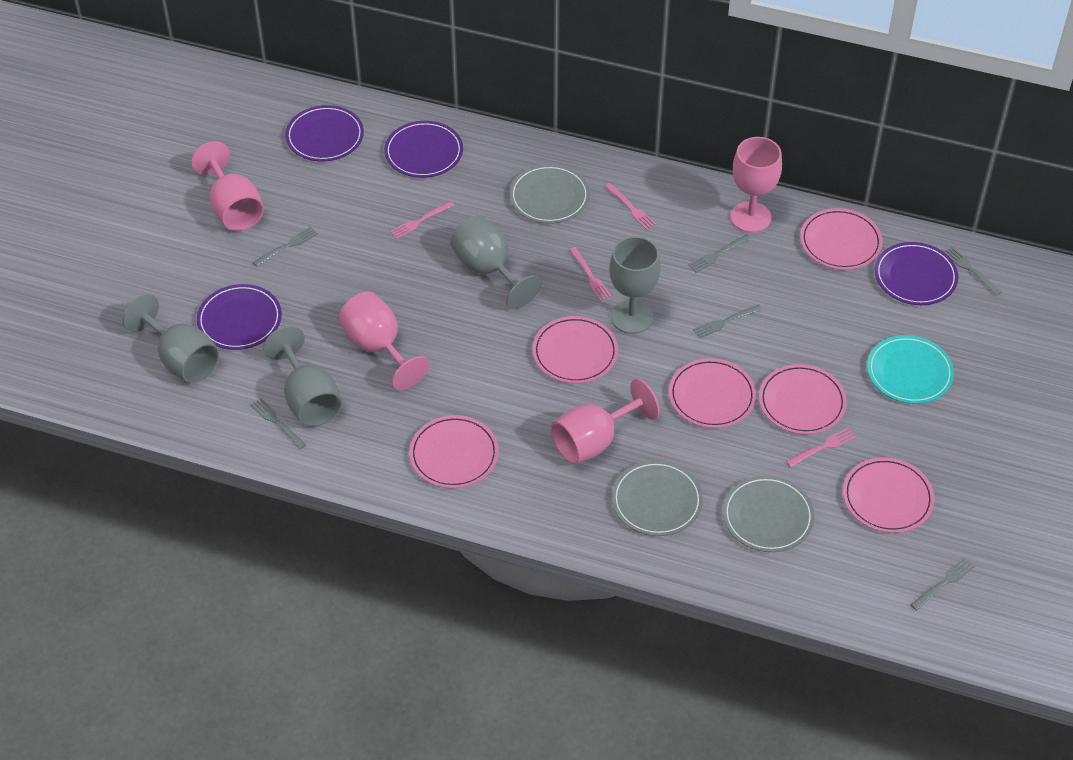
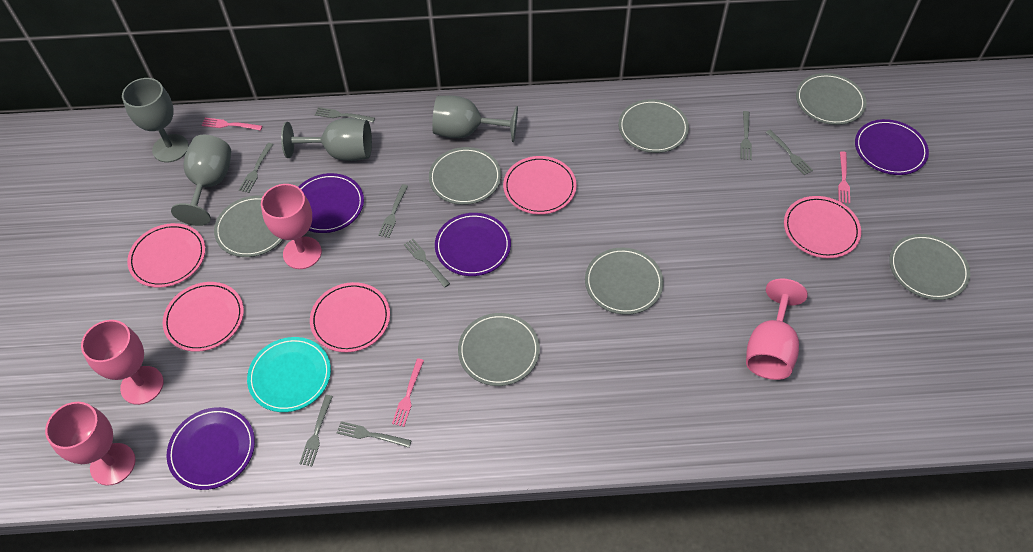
grey fork: [251,398,306,449] [253,226,318,266] [688,234,751,273] [693,304,762,338] [911,558,975,610] [944,247,1002,295] = 6 -> [239,143,273,193] [299,395,333,466] [315,107,375,122] [337,421,412,448] [378,184,408,238] [404,239,450,288] [740,111,752,160] [766,130,813,175] = 8
grey plate: [509,164,590,224] [612,460,703,536] [723,475,814,552] = 3 -> [214,196,283,257] [429,147,501,205] [458,313,540,386] [585,248,664,315] [618,99,689,153] [796,73,867,125] [889,234,970,300] = 7
pink fork: [390,201,454,239] [569,247,611,301] [605,183,656,230] [786,428,856,467] = 4 -> [202,118,262,131] [392,358,424,427] [838,151,850,204] = 3
pink plate: [409,415,499,488] [532,316,618,384] [669,358,756,428] [759,364,847,435] [800,208,883,270] [843,457,934,533] = 6 -> [127,223,205,288] [163,282,244,352] [310,282,390,352] [503,156,577,215] [784,196,861,258] = 5

